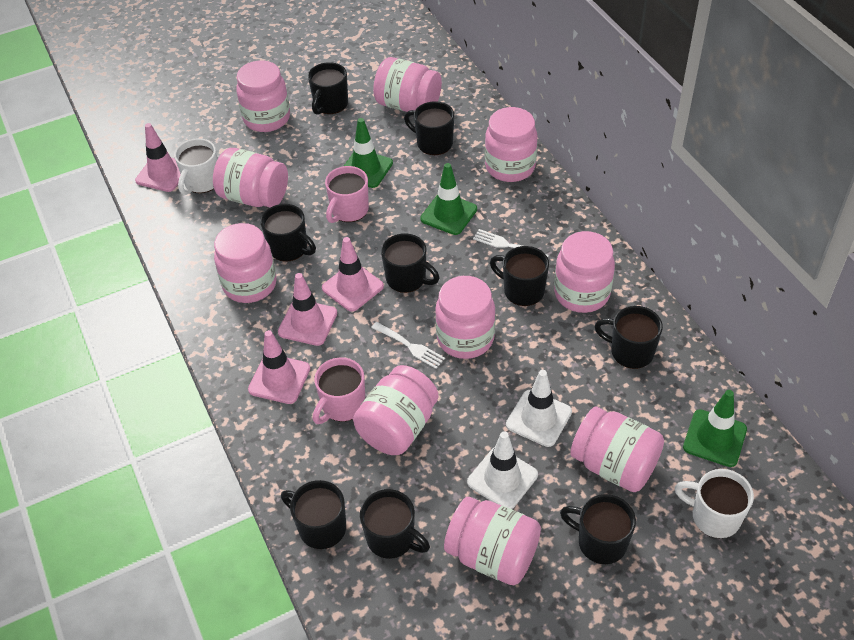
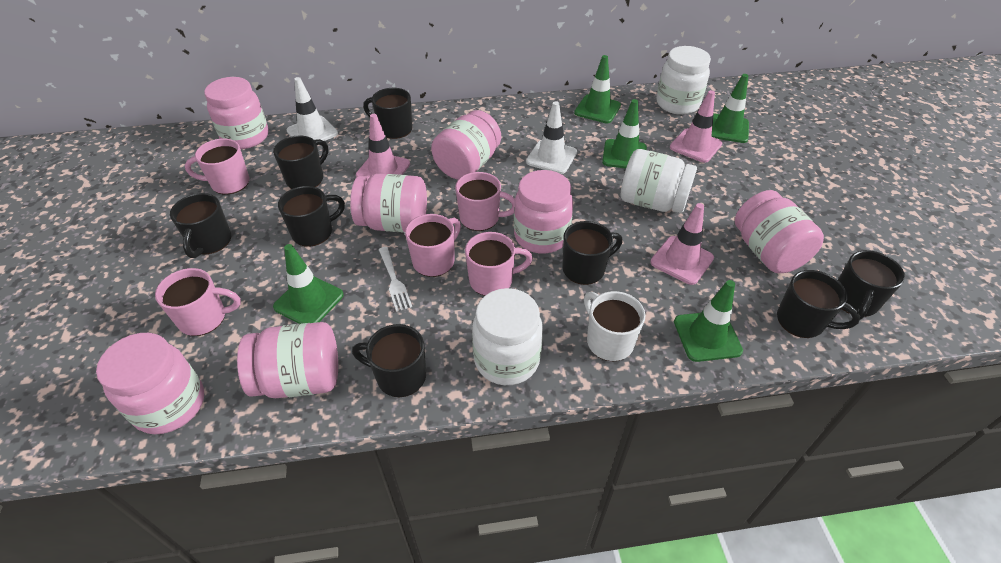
black mug: [260,204,316,262] [281,480,346,549] [308,62,348,115] [360,489,430,559] [381,233,440,293] [404,101,454,155] [490,246,549,306] [560,494,636,564] [594,306,663,369] = 9 -> [170,193,231,258] [273,136,328,189] [278,186,345,247] [352,324,426,397] [363,88,413,139] [562,221,623,285] [777,270,860,338] [838,250,905,320] = 8
green traffic cone: [344,118,393,188] [420,163,477,235] [683,390,747,467] = 3 -> [273,244,344,324] [574,55,621,123] [602,99,647,169] [674,280,743,362] [712,74,749,143] = 5
pink jar: [213,148,288,208] [214,223,277,303] [236,60,290,132] [353,365,439,455] [373,57,442,112] [435,276,496,359] [444,497,541,585] [485,107,537,182] [554,231,615,313] [570,406,664,492] = 10 -> [96,333,204,434] [204,77,268,149] [237,322,338,398] [350,174,427,233] [431,110,501,180] [514,170,573,254] [735,190,824,273] = 7
pink mug: [313,357,365,424] [325,166,369,223] = 2 -> [155,268,241,336] [185,139,250,195] [405,214,461,277] [455,172,515,231] [465,232,533,296] = 5
pink traffic cone: [135,123,181,192] [248,330,310,404] [278,273,337,346] [322,237,384,312] = 4 -> [356,114,410,177] [650,203,714,285] [670,90,722,163] = 3
white fork: [371,322,445,369] [473,229,549,257] = 2 -> [379,247,412,312] = 1
white jar: none = 0 -> [472,288,543,385] [621,149,697,213] [656,46,711,115] = 3
white mug: [174,138,218,195] [675,469,754,538] = 2 -> [584,291,645,361] = 1

